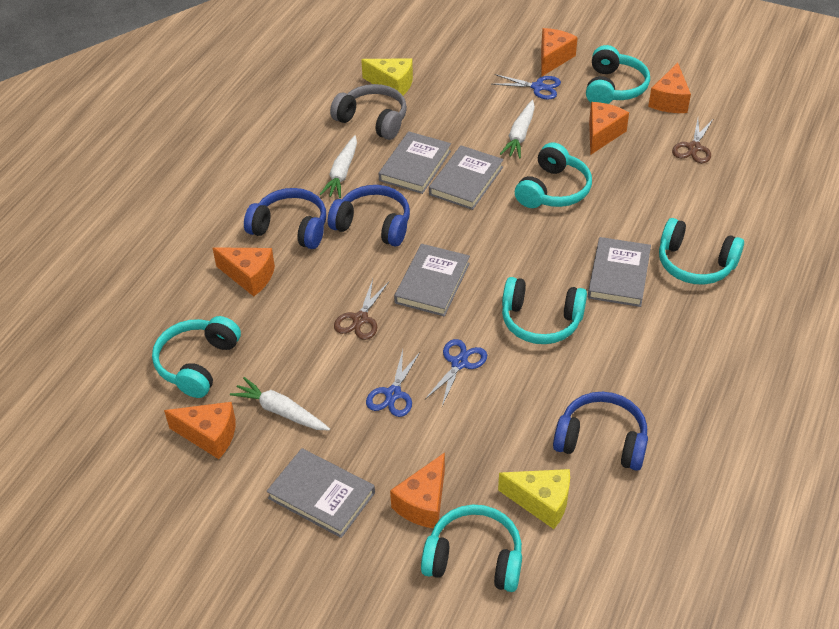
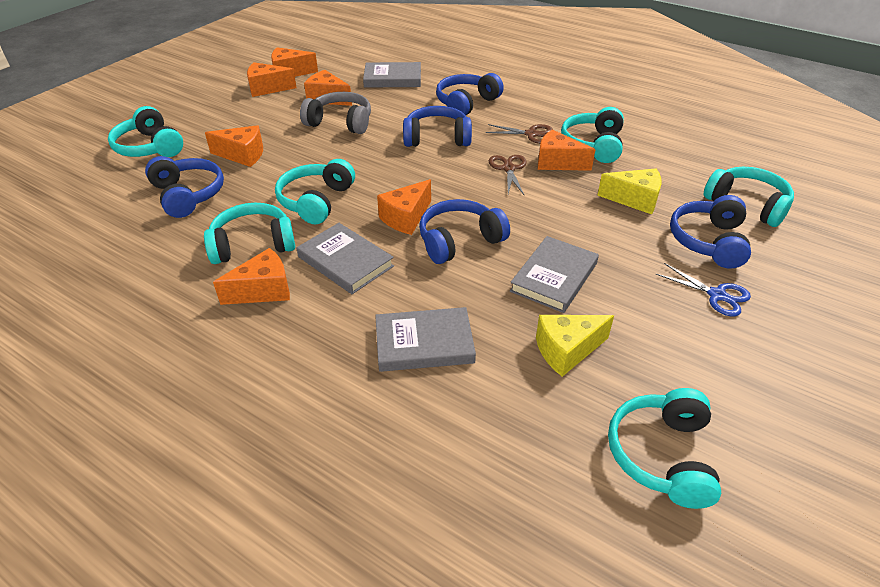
blue headphones: [244,188,326,249] [328,185,410,246] [553,392,648,471] = 3 -> [145,156,224,218] [403,106,472,147] [419,199,510,264] [436,73,504,115] [670,195,751,269] = 5
blue scissors: [366,350,421,417] [425,339,487,406] [492,74,561,100] = 3 -> [656,263,751,316] = 1
grey book: [267,448,375,538] [379,131,451,194] [394,244,470,317] [429,145,504,210] [588,237,651,307] = 5 -> [297,223,394,294] [363,62,421,88] [375,307,476,372] [510,236,599,313] = 4
orange cheese: [164,402,236,459] [213,247,275,296] [390,453,445,528] [541,28,578,77] [589,102,629,155] [648,63,691,113] = 6 -> [205,125,263,167] [213,248,290,305] [247,62,297,97] [271,47,318,77] [304,70,352,106] [377,179,431,235] [538,130,596,171] = 7
white carrot: [230,377,330,430] [319,135,357,198] [500,100,535,158] = 3 -> none = 0

